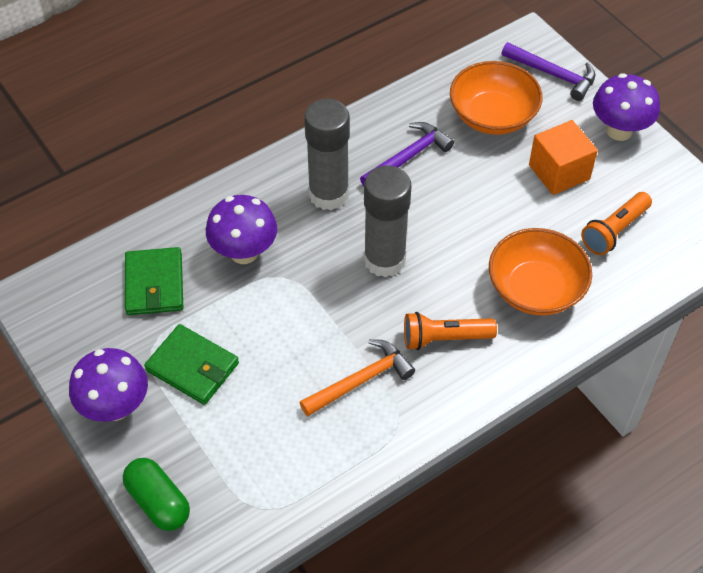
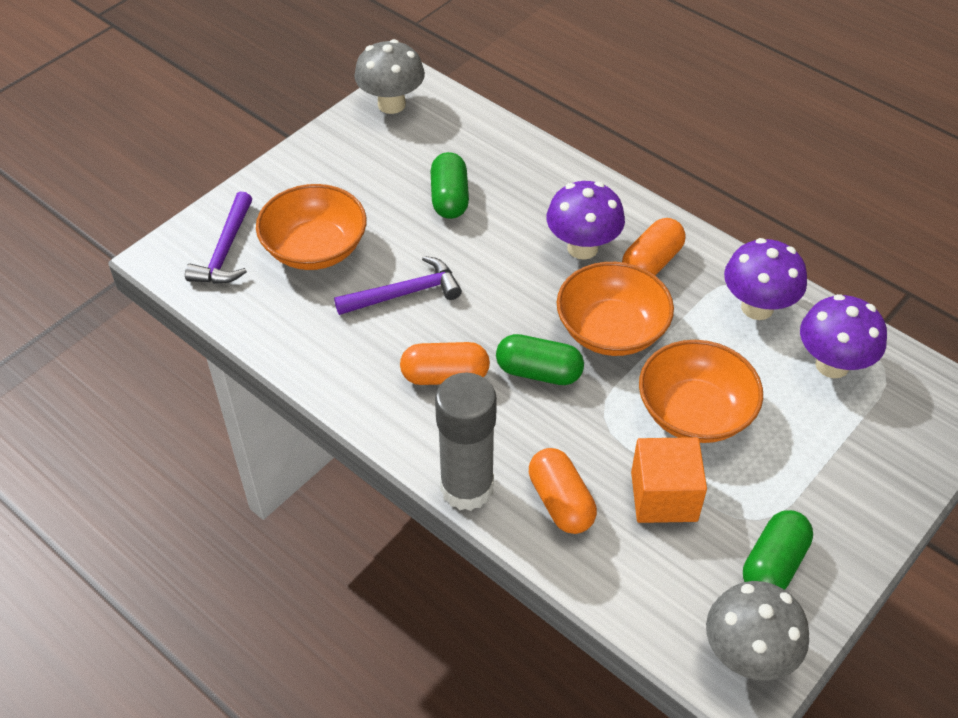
green capsule: [123,458,190,531] = 1 -> [431,152,469,219] [496,334,584,385] [743,510,813,590] = 3
green wallet: [125,247,183,315] [144,324,239,405] = 2 -> none = 0
grey glue stick: [304,99,350,210] [364,165,411,278] = 2 -> [435,373,497,511] = 1
grey mushroom: none = 0 -> [354,39,425,114] [706,581,809,681] = 2
orange bowl: [450,61,543,135] [489,228,592,316] = 2 -> [256,184,367,270] [557,262,674,356] [639,340,763,443] = 3
orange capsule: none = 0 -> [400,342,490,385] [529,448,597,534] [622,218,686,276] = 3
orange flashlight: [404,312,497,350] [581,192,652,255] = 2 -> none = 0
orange hammer: [300,339,415,416] = 1 -> none = 0

